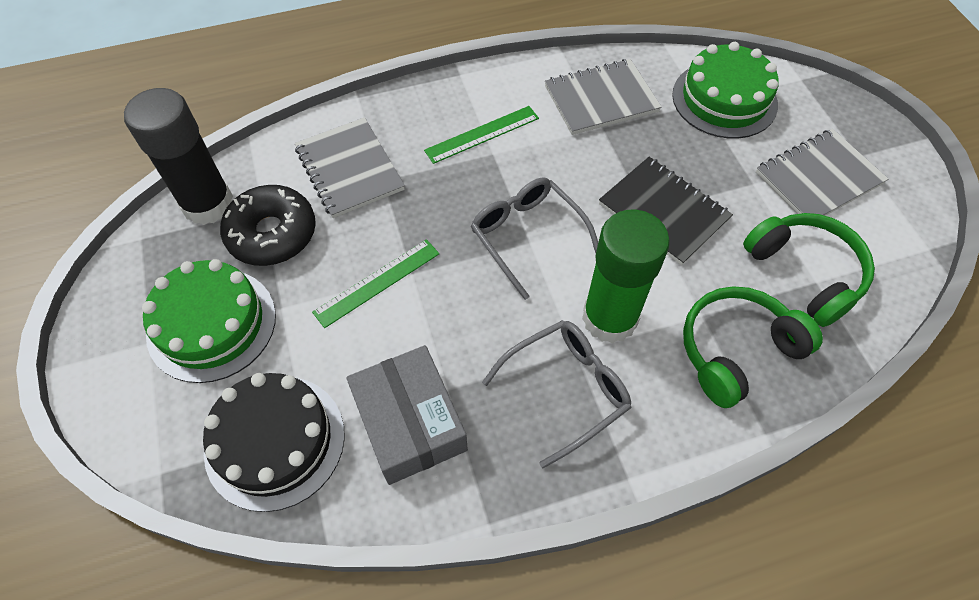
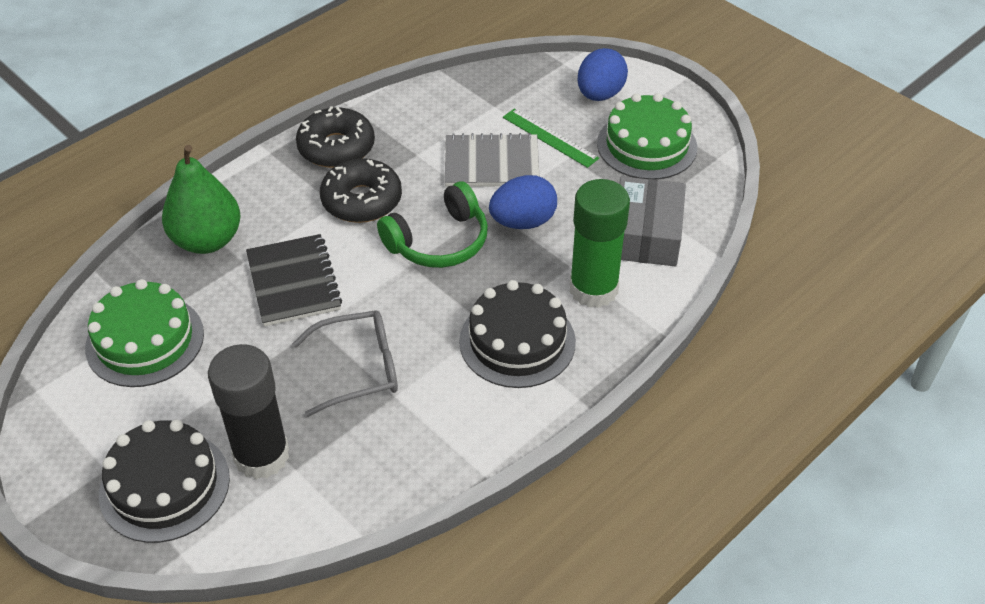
black cake: [203,373,345,512] = 1 -> [99,419,230,543] [459,280,576,388] = 2
black donut: [220,185,316,266] = 1 -> [296,106,375,168] [320,158,402,223] = 2
blue egg: none = 0 -> [489,175,557,229] [578,48,628,101] = 2
green headphones: [683,286,823,408] [743,213,875,327] = 2 -> [377,182,488,268] = 1
green pear: none = 0 -> [162,145,241,254] = 1
green ruler: [312,239,439,328] [424,106,539,164] = 2 -> [503,108,599,168] = 1
grey glasses: [471,178,598,300] [482,320,632,468] = 2 -> [292,310,398,417] = 1
grey notebook: [295,117,405,218] [545,59,661,135] [756,129,888,216] = 3 -> [445,133,539,187] = 1

